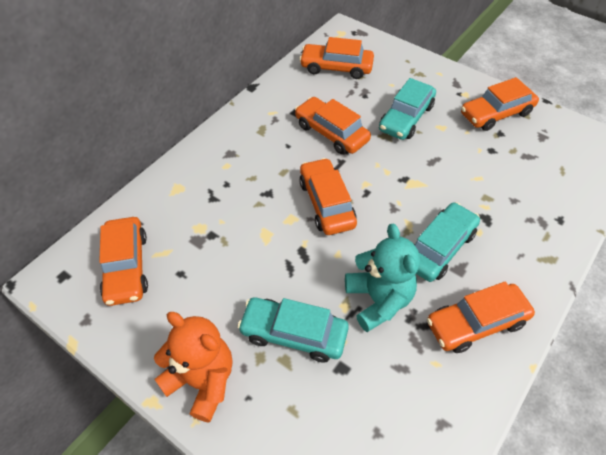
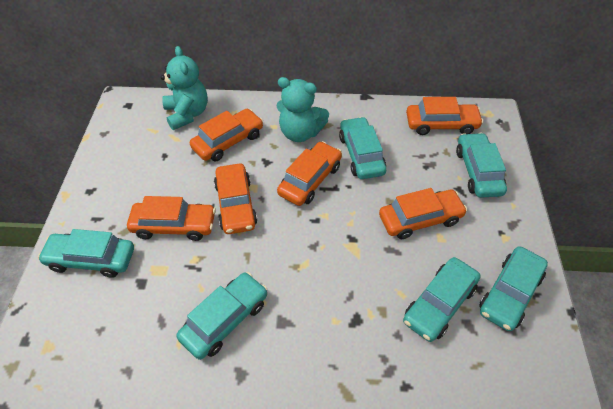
orange teddy bear: [154,312,233,423] = 1 -> none = 0
turquoise car: [237,297,349,362] [379,78,436,140] [414,202,480,282] = 3 -> [38,229,134,278] [177,272,267,360] [339,117,386,179] [403,257,481,342] [456,133,507,198] [479,246,548,331] = 6
turquoise teddy bear: [345,224,420,332] = 1 -> [161,46,208,130] [277,77,329,142] = 2

